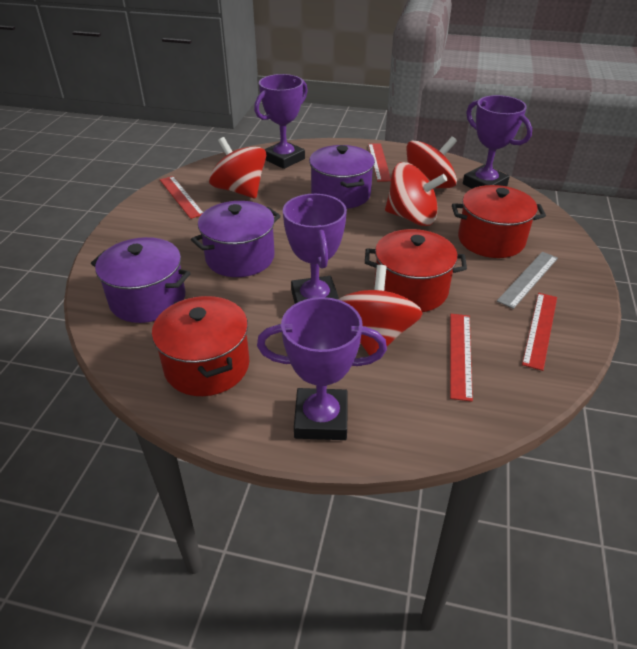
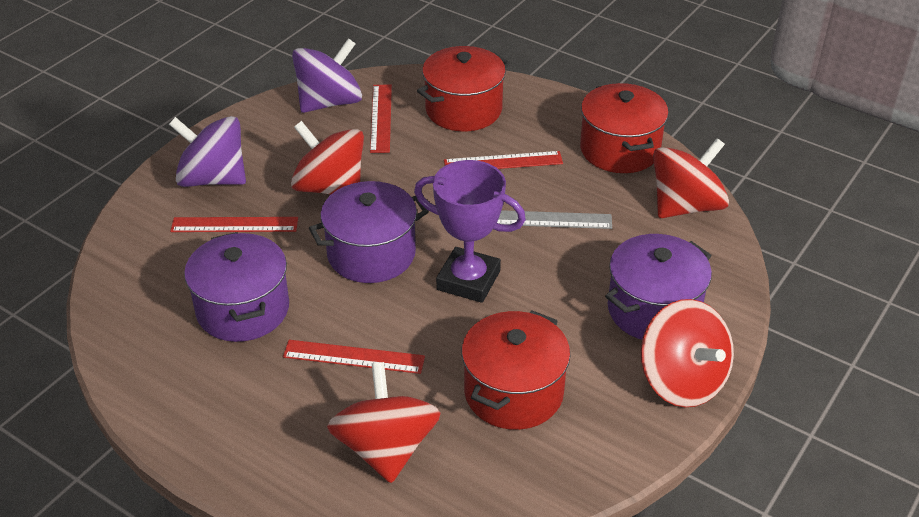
purple spinning top: none = 0 -> [169,116,246,187] [292,38,362,113] = 2
purple trophy: [254,74,308,169] [257,297,387,440] [283,194,347,304] [463,95,532,189] = 4 -> [414,160,526,303] = 1

